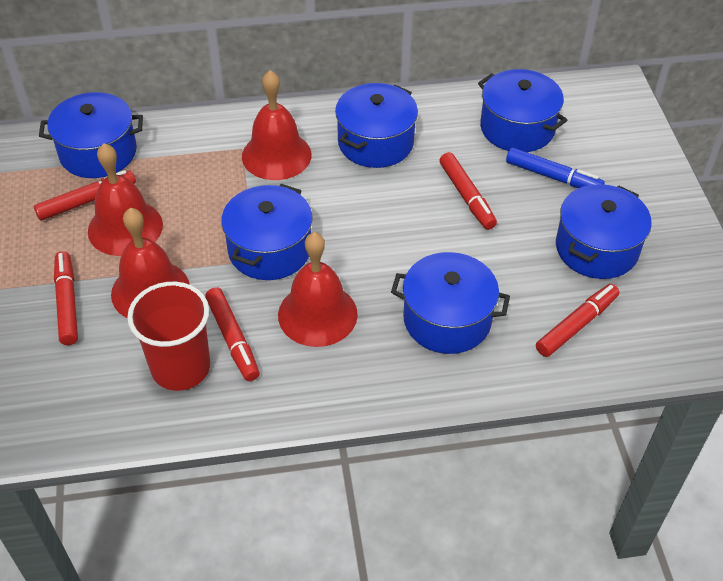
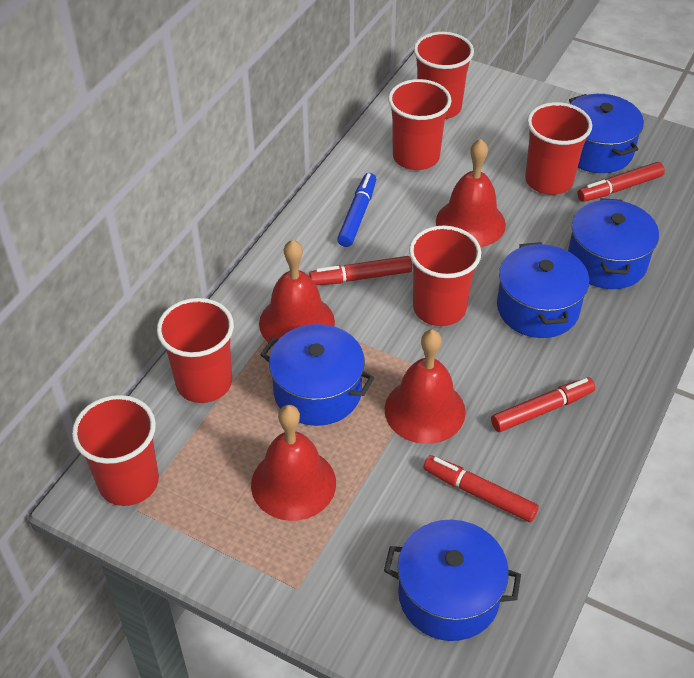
blue pot: [39,92,143,178] [221,184,313,280] [335,83,418,168] [391,252,510,354] [478,69,567,152] [556,184,652,279] = 6 -> [260,324,375,426] [384,520,521,641] [497,242,589,338] [568,198,659,289] [569,94,644,173] = 5
red cup: [127,282,210,391] = 1 -> [72,395,159,506] [157,298,234,403] [388,79,451,170] [409,226,481,326] [414,32,474,119] [525,102,592,195] = 6
red marker: [34,170,136,221] [54,251,78,345] [205,287,260,381] [439,152,497,230] [536,284,620,357] = 5 -> [309,256,412,285] [423,455,539,522] [491,377,595,432] [577,162,665,202] = 4

